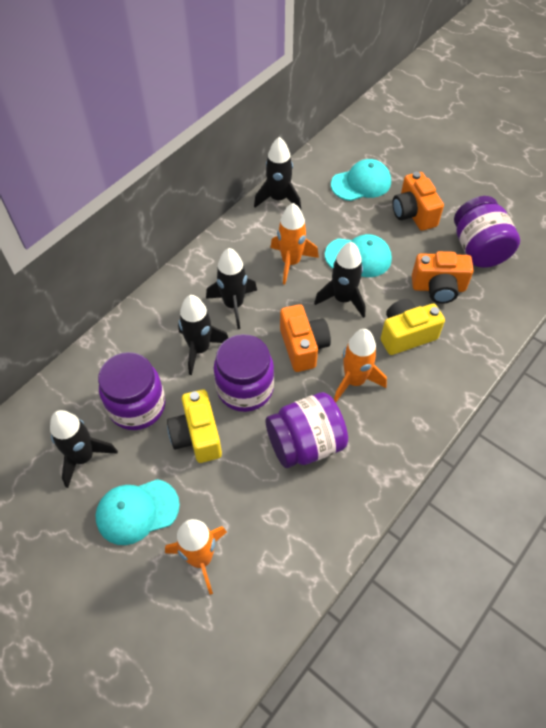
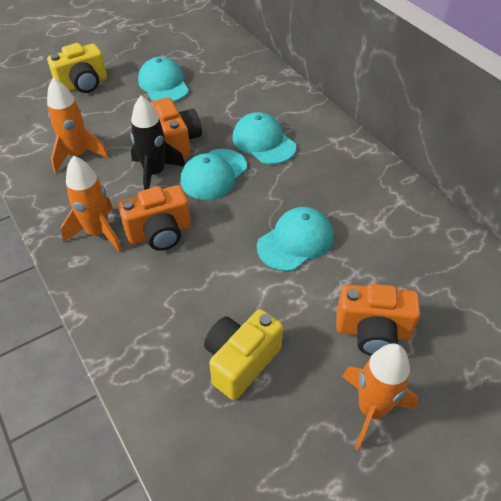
black rocket: [50,410,118,488] [178,295,228,375] [206,248,257,329] [254,137,301,210] [314,242,366,318] = 5 -> [130,96,185,190] = 1
purple jar: [98,352,165,430] [214,334,274,412] [266,392,348,468] [454,196,520,268] = 4 -> none = 0
turquoise cap: [96,479,180,545] [325,234,392,277] [331,159,391,201] = 3 -> [138,57,189,102] [180,149,247,200] [233,112,296,164] [257,207,334,271] = 4

